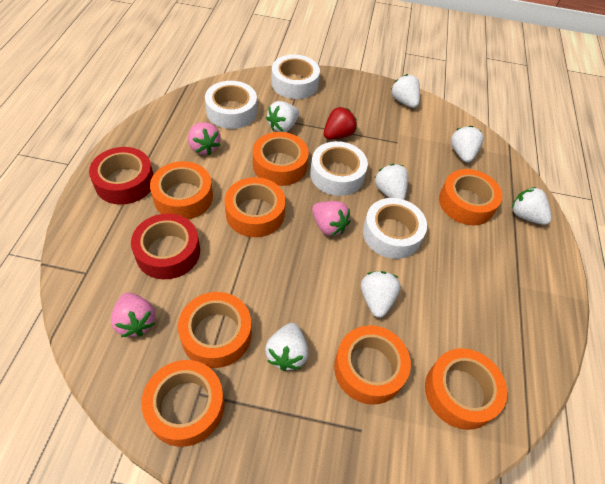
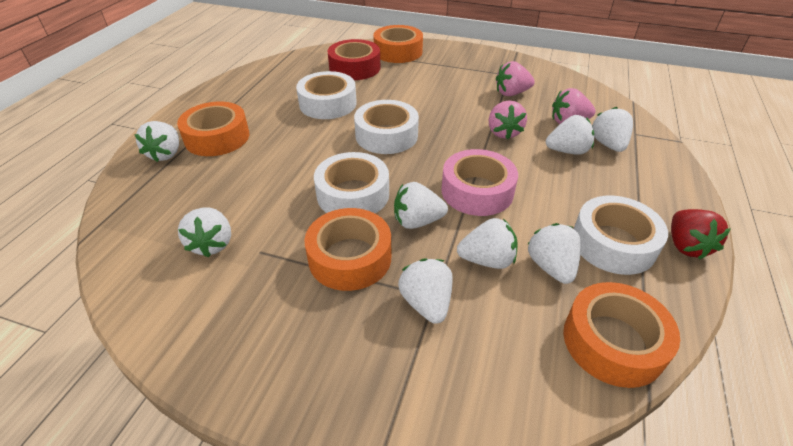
orange tape: [141,360,224,447] [150,161,213,220] [178,292,252,368] [225,177,285,237] [253,132,309,186] [334,325,411,405] [425,348,507,430] [439,169,502,225] = 8 -> [177,101,249,156] [304,208,391,291] [373,25,423,63] [563,282,680,388] = 4
pink tape: none = 0 -> [441,149,518,216] = 1
red tape: [89,147,153,205] [131,213,200,279] = 2 -> [327,39,380,80] = 1
white strawberry: [265,323,308,371] [266,101,299,132] [361,271,401,318] [375,164,408,200] [391,74,420,108] [451,126,484,163] [512,187,552,225] = 7 -> [134,121,179,162] [178,207,231,258] [394,182,448,229] [398,258,453,324] [457,218,518,269] [527,223,581,284] [546,115,594,155] [592,107,633,152] = 8

